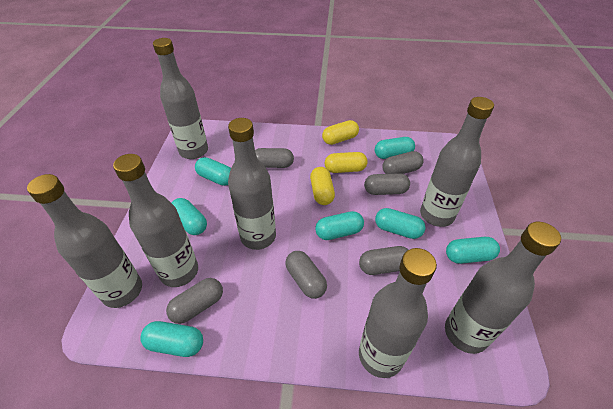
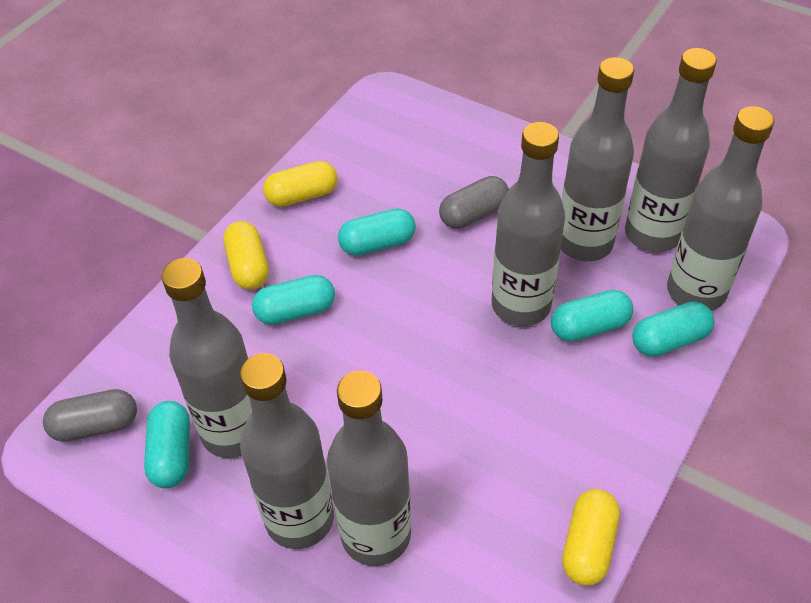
grey capsule: [166,278,223,324] [255,148,294,168] [285,251,327,299] [359,246,409,275] [364,173,410,195] [382,151,424,174] = 6 -> [43,389,137,442] [439,176,509,229] = 2
turquoise capsule: [140,321,203,357] [171,198,207,235] [195,157,231,186] [315,211,364,240] [375,137,415,159] [375,208,426,239] [446,237,500,264] = 7 -> [144,401,190,488] [252,275,335,325] [338,209,416,256] [551,290,633,342] [632,302,715,357] = 5

